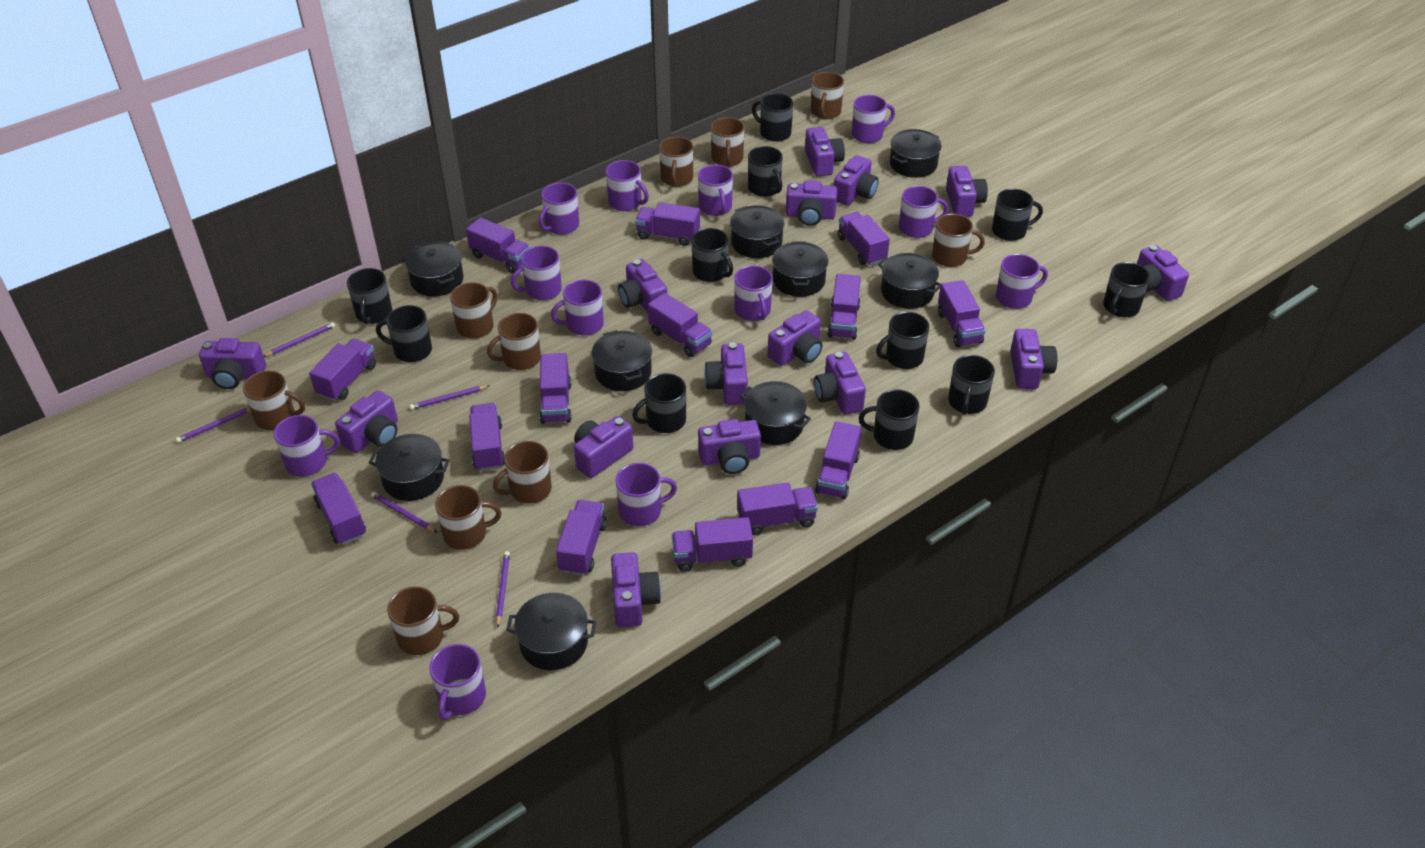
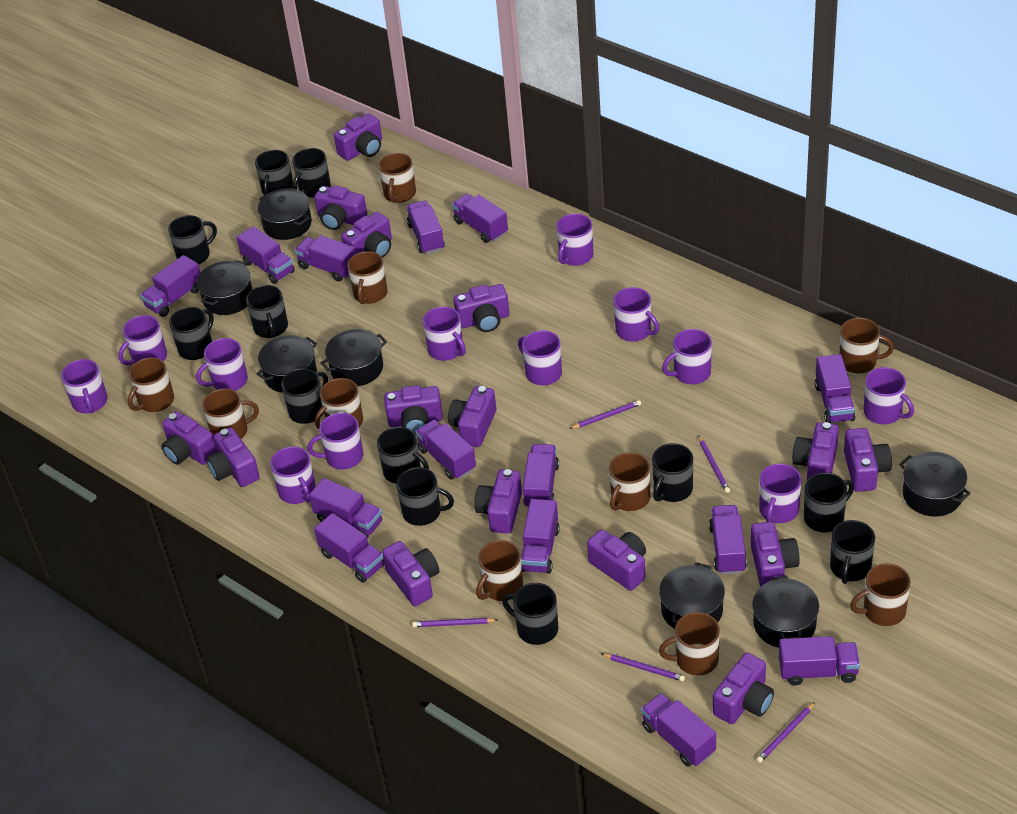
black mug: [347,268,392,324] [376,305,432,362] [632,373,686,433] [691,228,733,282] [748,146,783,197] [752,93,793,142] [859,389,919,450] [876,312,929,369] [948,355,995,415] [992,189,1043,241] [1103,262,1150,317] = 11 -> [168,215,217,265] [169,307,214,360] [246,285,288,338] [255,150,293,195] [281,368,328,424] [292,148,331,198] [377,427,429,484] [396,467,454,526] [502,583,558,645] [652,443,693,502] [804,472,854,533] [830,520,875,584] = 12
black pot: [369,434,450,501] [405,241,464,297] [506,593,597,670] [592,330,652,391] [730,205,785,258] [740,381,811,445] [772,241,828,297] [878,253,941,309] [890,129,942,178] = 9 -> [197,260,252,315] [256,335,317,393] [258,188,312,240] [321,329,387,386] [659,562,725,629] [752,576,819,648] [899,452,971,517] = 7

